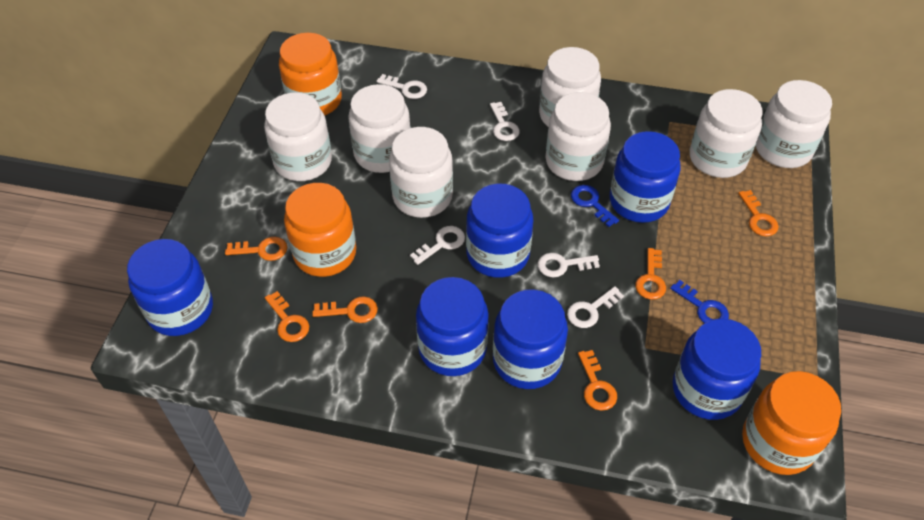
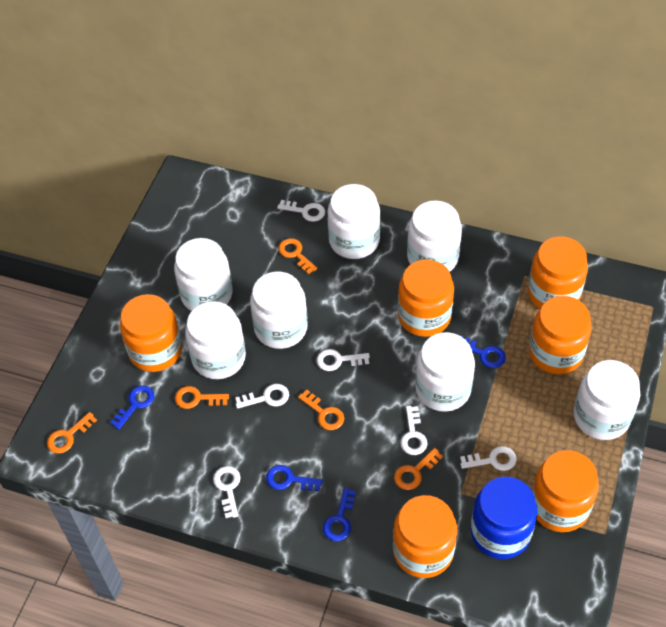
blue jar: [127,239,213,336] [416,277,489,376] [466,183,533,278] [493,290,568,389] [609,131,680,223] [673,319,761,420] = 6 -> [471,476,537,559] = 1
blue key: [571,185,619,227] [670,280,729,323] = 2 -> [110,386,155,429] [266,465,323,491] [323,488,356,541] [460,335,506,368] = 4
orange jar: [279,33,342,115] [284,183,356,277] [742,371,841,475] = 3 -> [120,294,182,372] [393,495,457,578] [398,259,454,337] [528,236,588,309] [529,296,592,374] [532,450,599,532] = 6
orange key: [225,237,287,261] [265,291,309,342] [313,296,378,323] [578,350,617,411] [636,248,666,300] [738,190,779,236] = 6 -> [47,412,97,454] [175,386,229,409] [278,238,317,274] [298,390,344,430] [394,448,443,490] = 5
white key: [377,74,427,99] [410,226,465,265] [490,102,520,141] [538,253,600,278] [567,286,624,328] = 5 -> [213,466,241,518] [235,384,289,409] [277,200,325,222] [316,349,370,371] [400,406,428,455] [460,446,517,471] = 6

